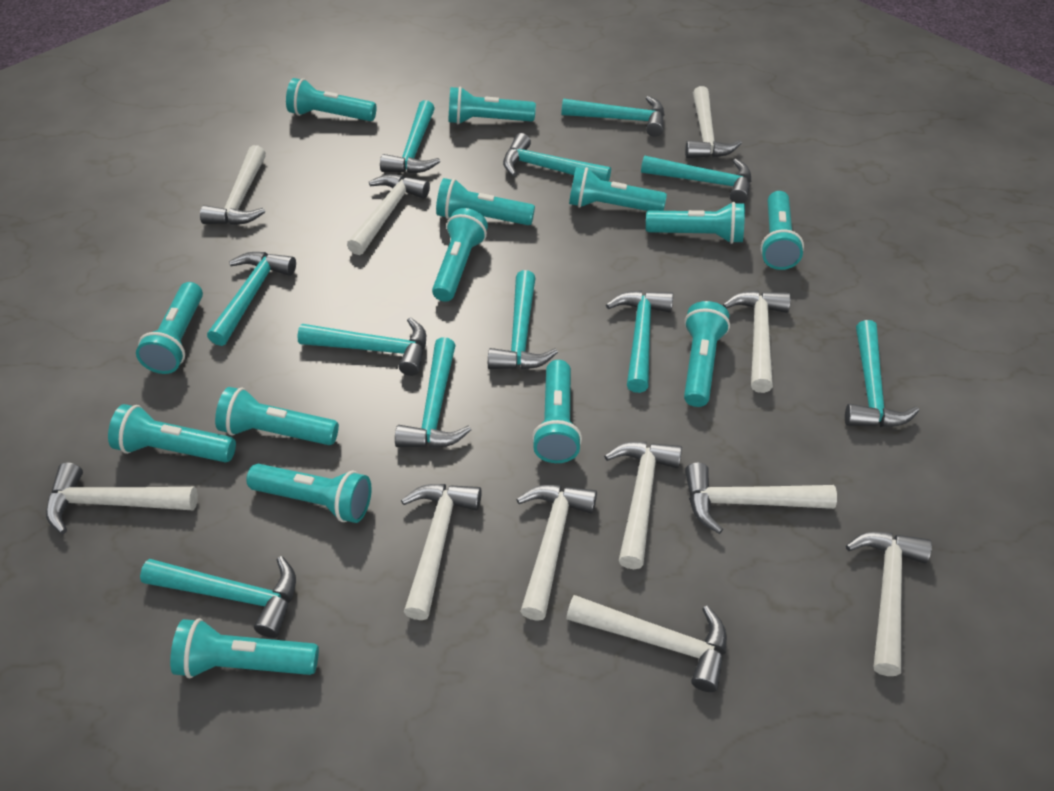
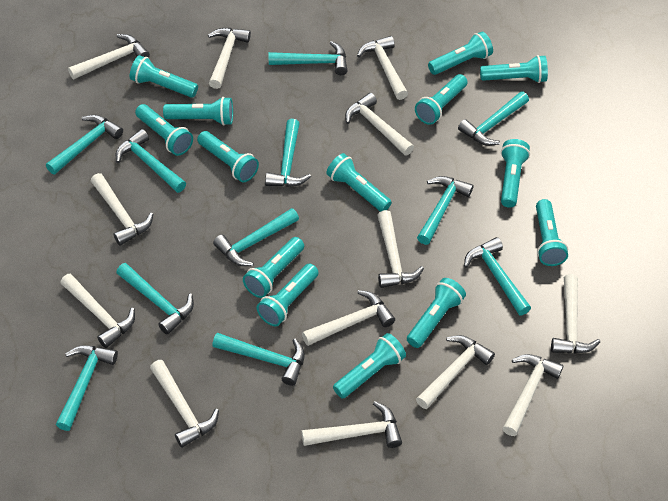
white hammer: [46,462,198,534] [200,145,266,225] [347,174,430,255] [401,484,482,620] [516,485,597,621] [566,595,727,692] [604,442,682,569] [685,86,742,158] [685,463,837,534] [723,291,791,393] [846,532,932,676] = 11 -> [61,273,135,348] [68,34,150,79] [91,173,153,246] [150,360,219,448] [208,28,251,89] [302,290,395,346] [302,401,402,448] [345,93,414,156] [357,36,408,100] [377,210,424,288] [416,335,495,409] [503,354,564,436] [551,274,600,353] = 13

